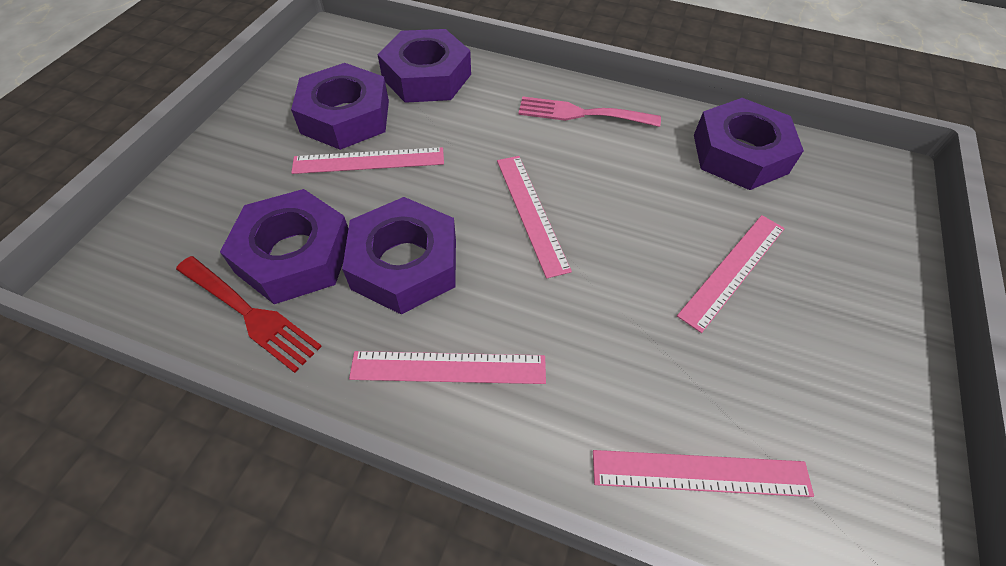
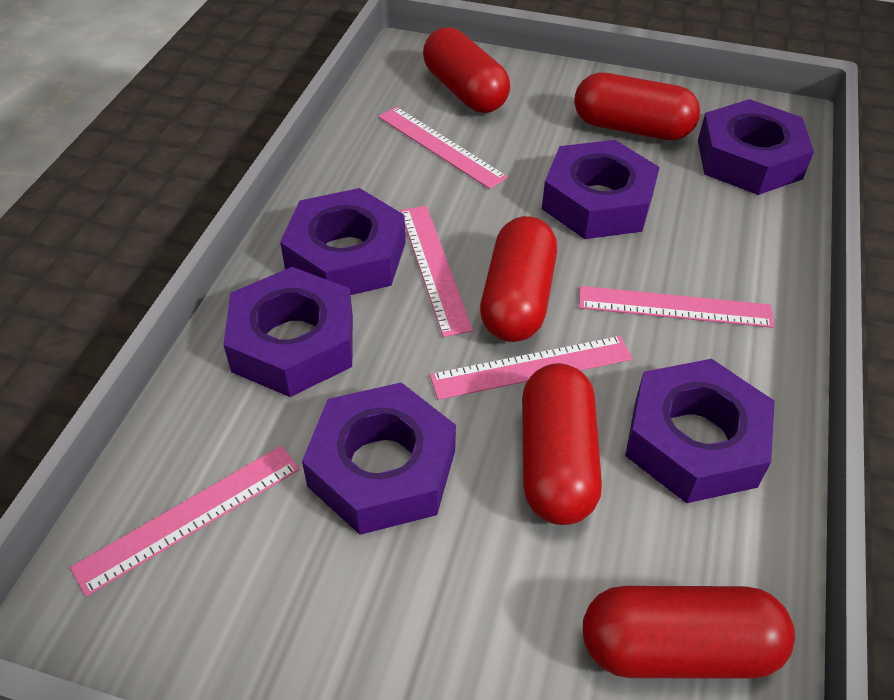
pink fork: [518,96,661,127] = 1 -> none = 0
purple nut: [220,189,349,304] [291,63,389,150] [342,197,456,314] [378,29,471,103] [694,98,804,190] = 5 -> [223,267,353,397] [280,188,406,295] [302,382,456,535] [542,140,660,239] [625,359,775,503] [698,99,814,195] = 6
red capsule: none = 0 -> [423,27,510,113] [480,216,557,342] [522,363,602,525] [574,73,700,140] [583,586,795,679] = 5
red fork: [176,256,322,373] = 1 -> none = 0

